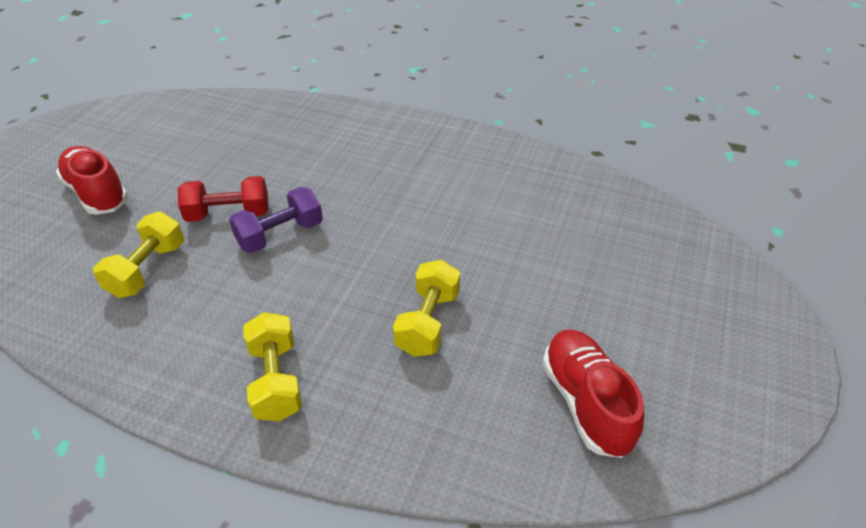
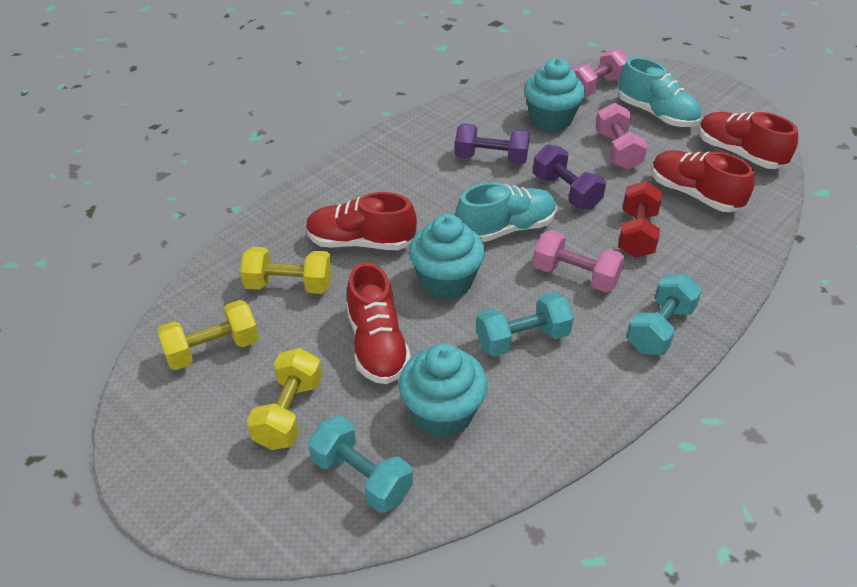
pink dumbbell: none = 0 -> [533,230,625,292] [570,49,628,97] [595,103,648,170] = 3
purple dumbbell: [229,187,323,253] = 1 -> [455,124,530,165] [533,144,606,210] = 2
red shoe: [56,146,128,215] [542,330,644,458] = 2 -> [306,192,417,250] [346,262,411,384] [651,150,755,212] [699,112,798,169] = 4
turquoise cupcake: none = 0 -> [399,344,488,438] [409,214,485,299] [524,58,585,131] = 3
turquoise dumbbell: none = 0 -> [308,416,413,513] [476,292,574,357] [627,274,702,355] = 3
turquoise shoe: none = 0 -> [455,182,557,242] [619,57,702,127] = 2

